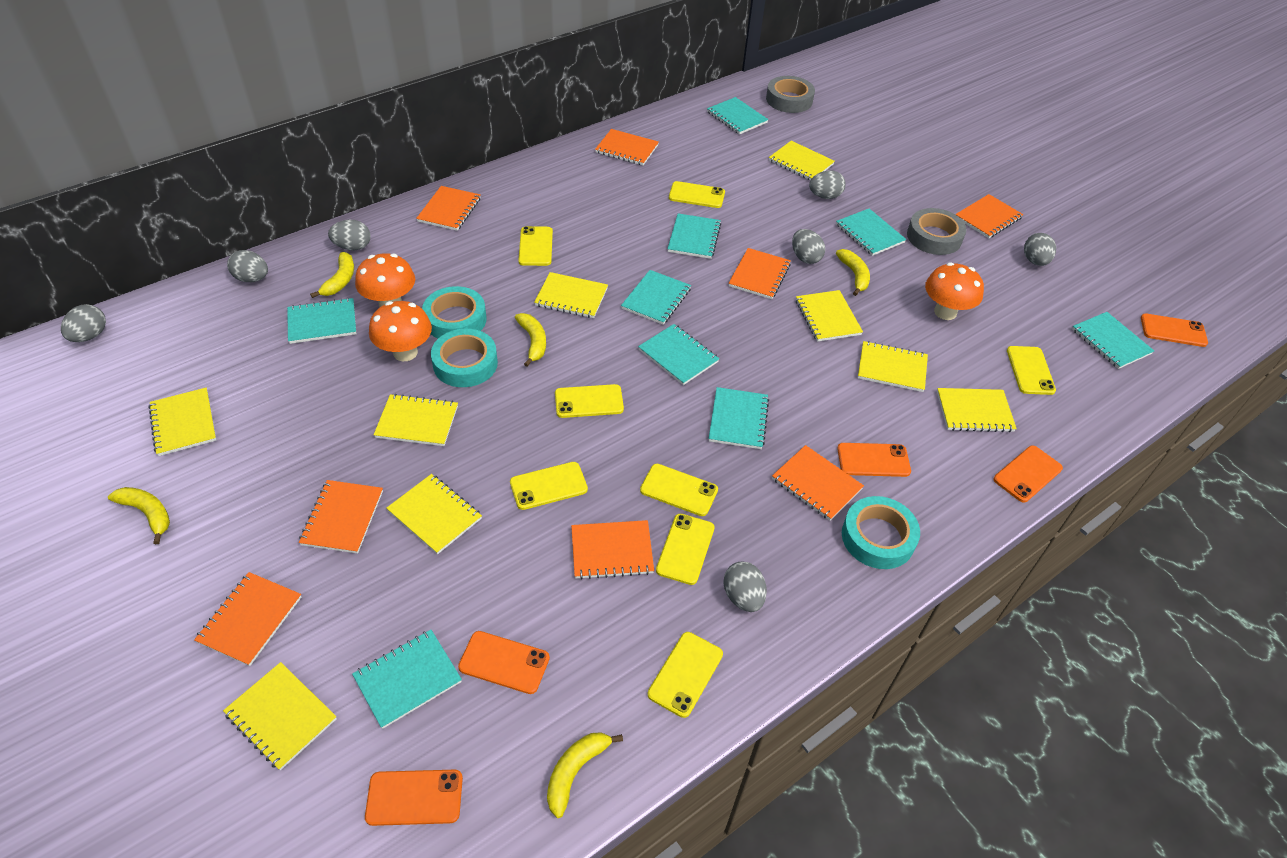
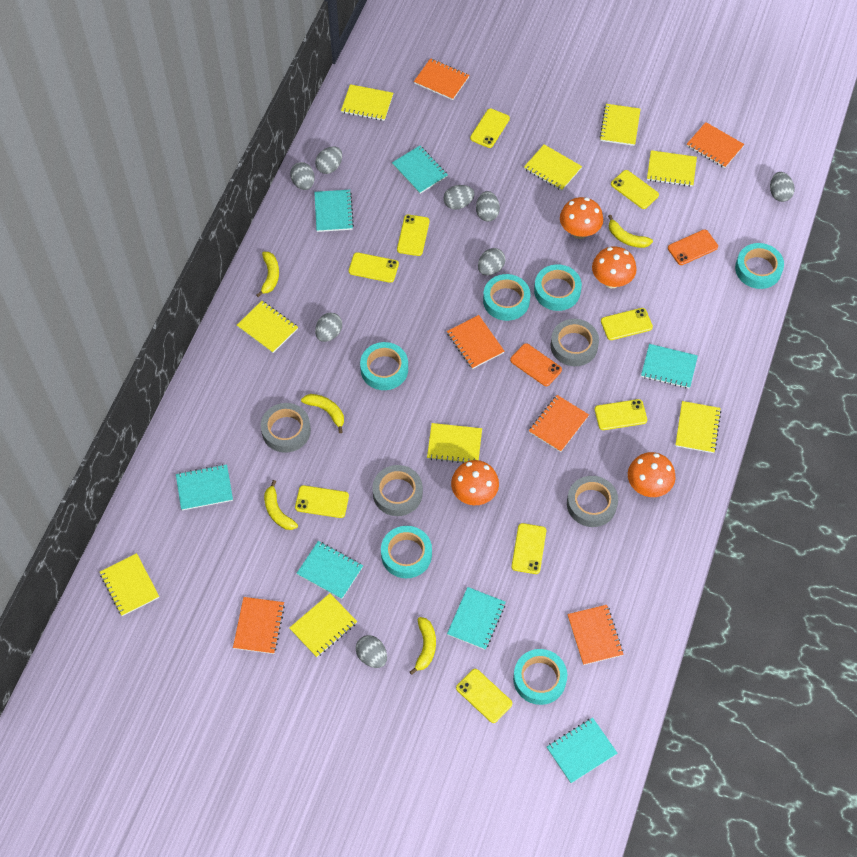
grey egg: [61,304,106,342] [227,250,268,282] [328,220,370,250] [723,562,767,612] [792,229,825,264] [809,170,846,199] [1024,233,1056,266] = 7 -> [290,162,315,190] [315,147,342,174] [315,313,342,342] [356,635,387,668] [443,185,475,210] [476,191,500,221] [478,248,505,275] [770,172,795,202] = 8
grey tape: [766,76,815,113] [907,208,967,255] = 2 -> [261,403,311,453] [372,465,423,516] [550,319,599,366] [567,476,618,527] = 4
orange mushroom: [355,253,415,307] [369,301,432,361] [925,262,984,320] = 3 -> [451,460,499,505] [560,197,603,239] [592,246,637,288] [628,452,675,497] = 4
orange notebook: [194,572,302,666] [299,480,383,554] [416,186,480,231] [571,520,654,580] [595,129,659,165] [729,248,791,299] [772,445,864,520] [955,194,1023,238] = 8 -> [233,597,285,654] [414,58,469,100] [447,315,505,369] [529,395,589,452] [567,605,624,665] [687,122,744,168] = 6
orange phone: [365,770,463,826] [458,631,550,694] [837,443,911,477] [994,446,1063,503] [1141,314,1208,347] = 5 -> [510,343,562,386] [668,230,718,265] = 2
turquoise notebook: [287,298,356,344] [352,630,462,729] [621,270,691,325] [638,324,719,385] [667,213,721,259] [707,97,769,134] [709,387,769,449] [836,209,906,256] [1072,312,1154,369] = 9 -> [176,464,233,510] [296,541,363,599] [314,190,354,232] [392,146,448,194] [447,587,506,650] [547,718,617,783] [641,344,698,389] = 7
turquoise tape: [422,286,487,338] [431,329,498,387] [842,496,920,569] = 3 -> [360,342,408,390] [381,526,432,578] [483,274,530,321] [513,649,567,705] [534,264,582,311] [735,243,784,289] = 6
yellow phone: [510,462,588,510] [518,226,553,266] [555,384,624,418] [640,464,718,516] [648,632,723,718] [656,514,715,585] [669,181,725,208] [1007,346,1056,395] = 8 -> [295,485,349,518] [349,252,399,283] [397,214,430,256] [456,669,512,723] [470,108,510,148] [511,523,546,574] [595,399,647,430] [601,308,653,340] [611,170,659,209] = 9

